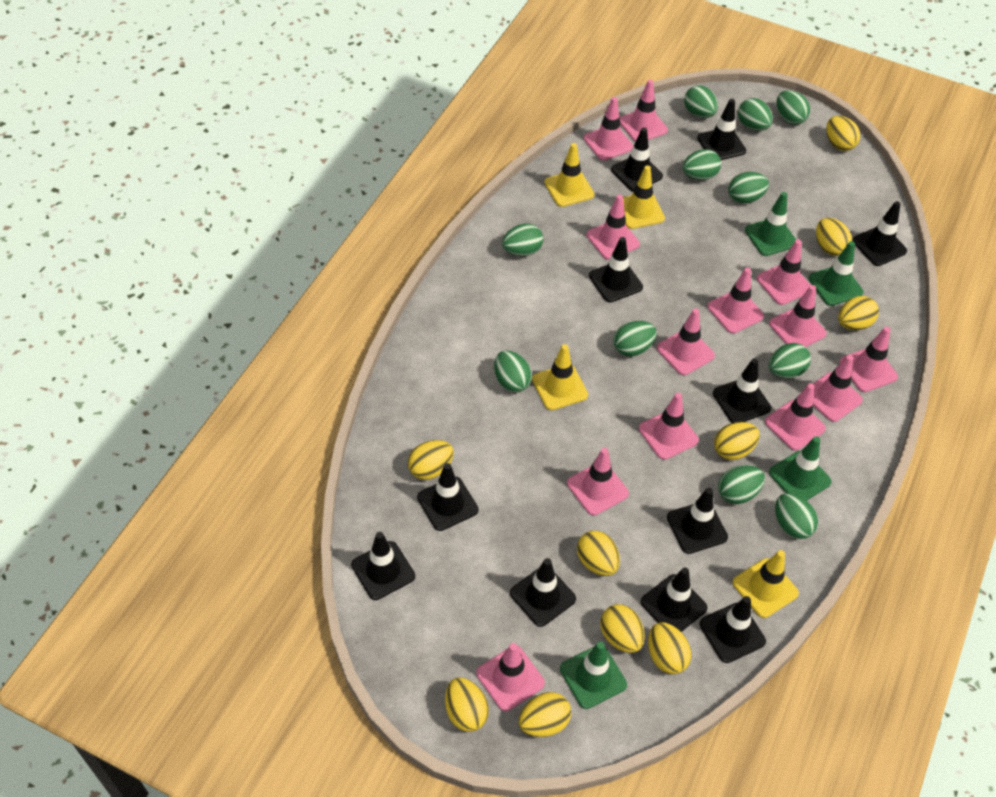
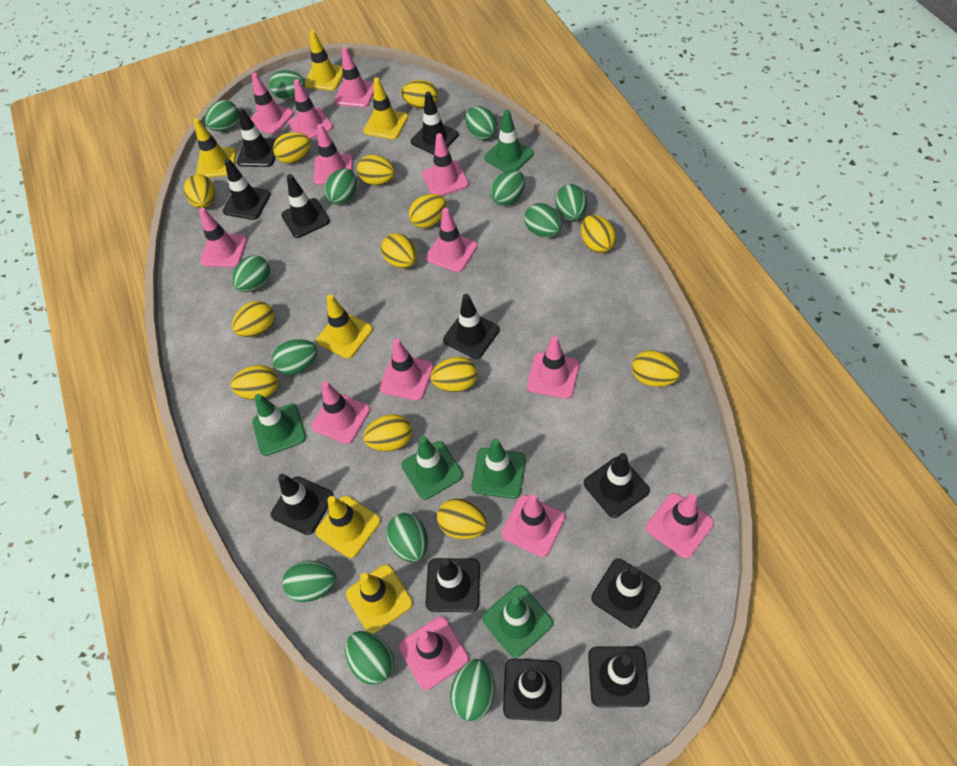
green egg: [494,350,532,393] [502,224,543,256] [614,321,657,357] [682,149,721,180] [684,86,718,118] [718,465,765,504] [728,172,769,204] [738,98,773,131] [769,343,811,378] [775,493,818,539] [776,90,810,125] = 11 -> [205,100,239,131] [232,255,270,292] [269,70,305,99] [272,339,318,375] [282,561,336,602] [324,168,357,205] [345,631,394,685] [386,513,428,562] [450,659,495,721] [465,106,498,140] [490,170,525,206] [524,203,562,237] [556,184,587,221] = 13
green traffic cone: [560,642,627,709] [745,192,796,256] [769,436,832,501] [808,241,863,306] = 4 -> [252,394,306,456] [401,436,463,500] [471,439,526,499] [482,585,553,658] [484,109,534,172] = 5
yellow egg: [408,440,454,480] [445,678,489,732] [519,692,571,737] [577,531,620,576] [600,604,645,653] [648,622,692,674] [714,422,760,460] [816,218,852,256] [826,116,860,151] [838,296,879,330] = 10 -> [184,174,215,208] [231,365,278,400] [232,301,275,337] [273,132,311,164] [357,155,395,185] [363,414,412,452] [381,233,417,268] [401,80,438,109] [409,194,447,228] [431,357,477,392] [437,498,487,539] [581,215,616,253] [632,350,680,387] = 13
yellow traffic cone: [532,344,588,410] [544,143,594,207] [623,165,665,229] [733,550,799,618] = 4 -> [193,118,237,178] [305,30,343,91] [316,294,373,359] [316,496,381,558] [346,565,413,634] [364,78,408,140] = 6

